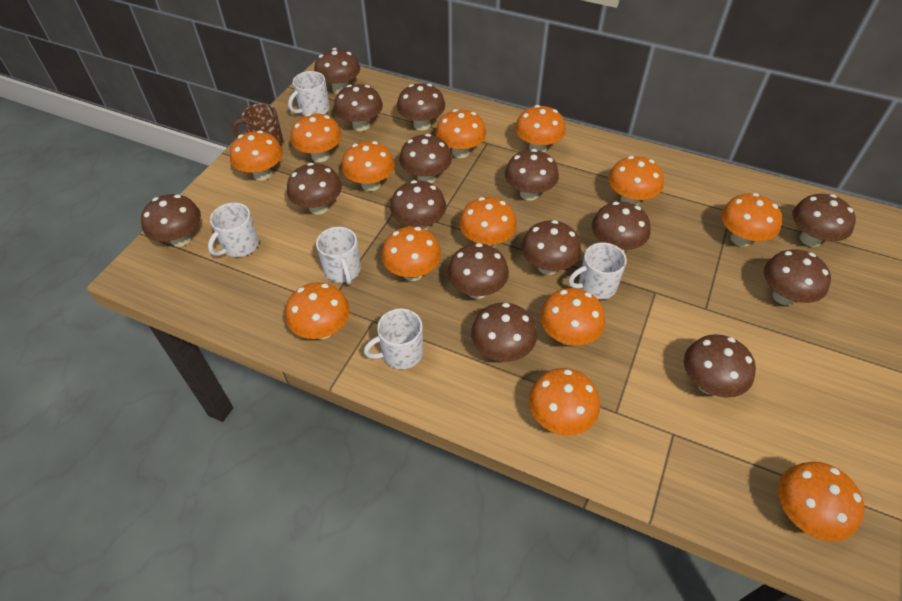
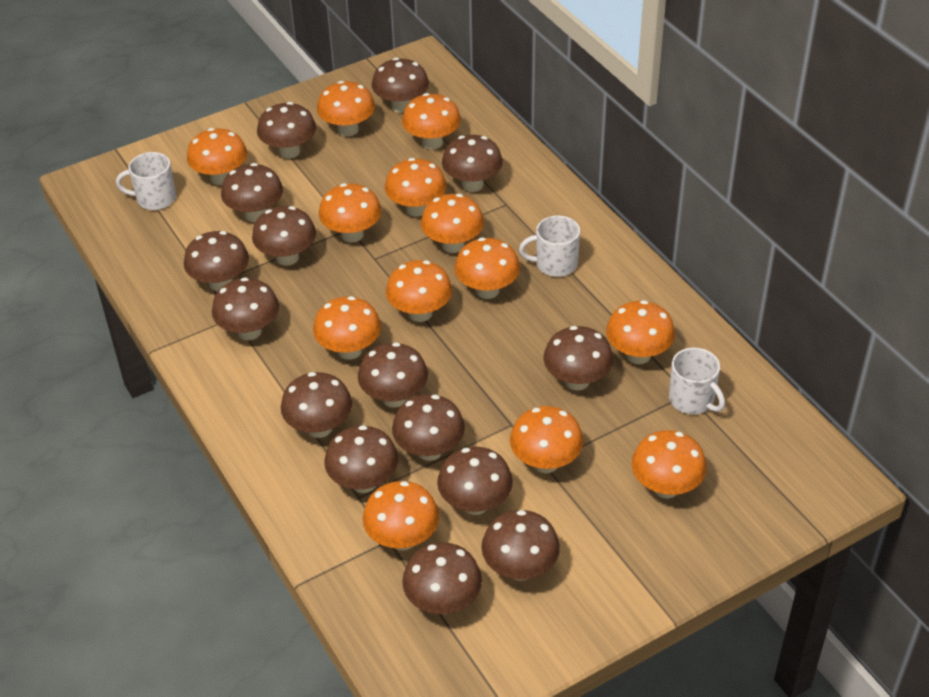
brown mug: [233,103,283,145] = 1 -> none = 0
white mug: [208,203,259,257] [288,71,330,116] [316,227,361,285] [364,308,423,369] [568,242,627,299] = 5 -> [116,152,176,210] [519,216,580,277] [669,347,725,414] = 3

